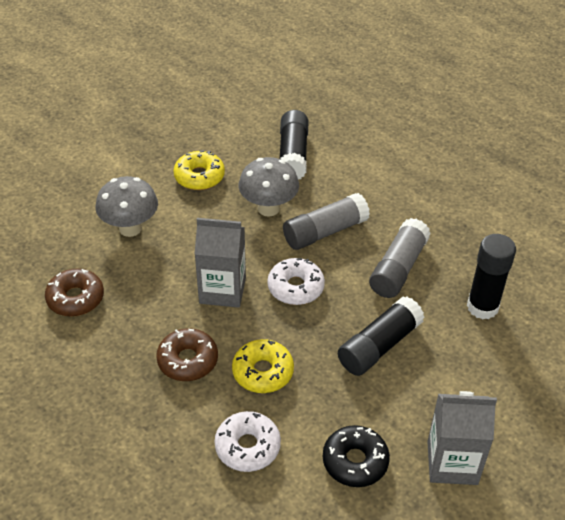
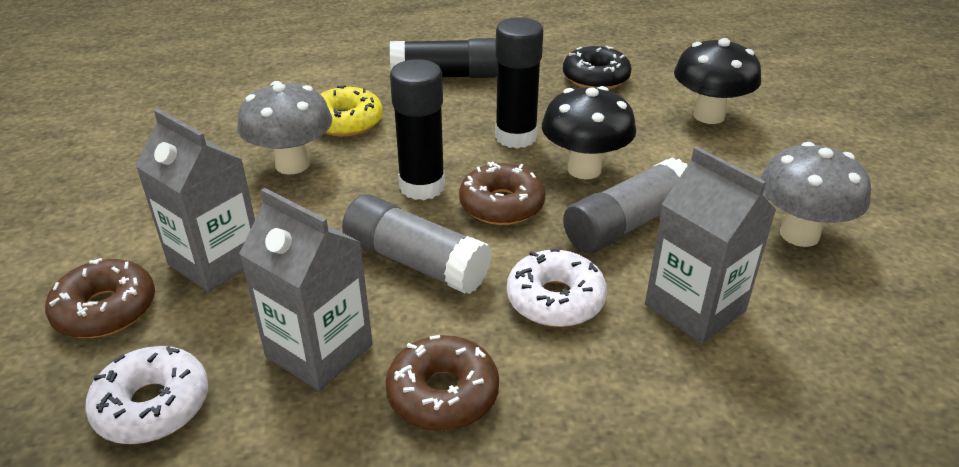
black mushroom: none = 0 -> [542,86,636,180] [674,38,761,124] = 2
brown donut: [45,268,104,317] [156,328,218,381] = 2 -> [45,258,155,338] [385,335,499,431] [459,162,546,225] = 3
grey carton: [195,218,246,308] [427,391,497,485] = 2 -> [136,109,255,292] [239,188,373,391] [645,146,776,344] = 3
yellow donut: [173,150,225,190] [232,339,294,393] = 2 -> [321,85,383,137] = 1

